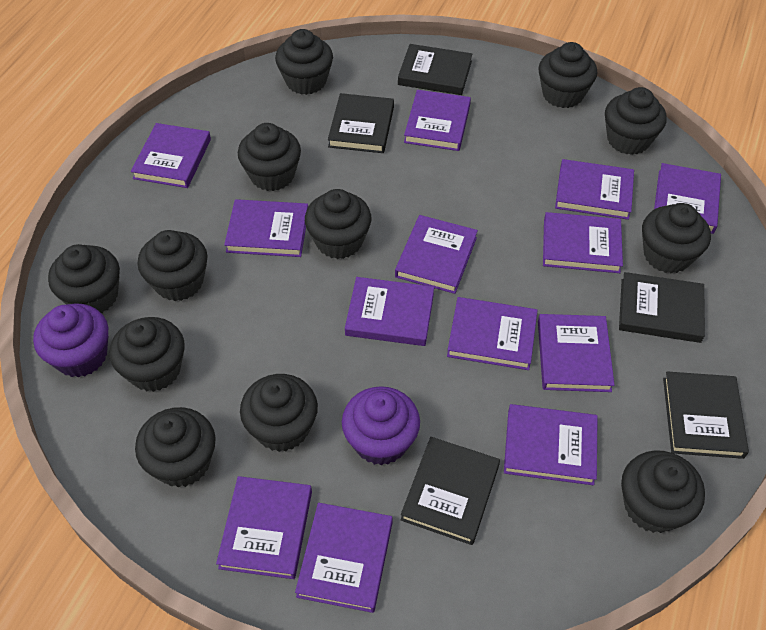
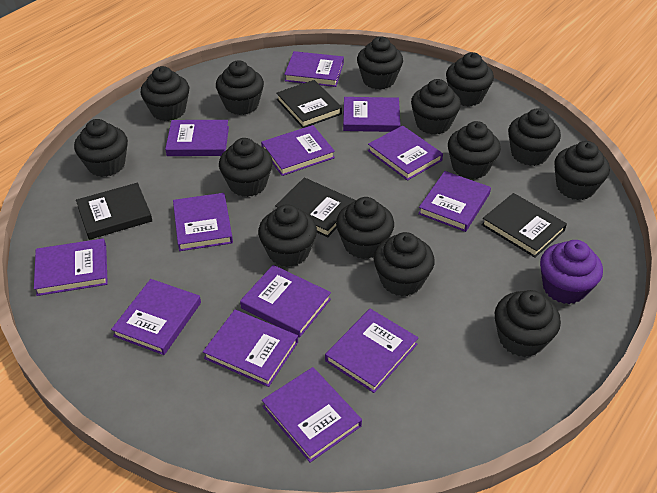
black book: [328,93,394,153] [398,44,472,95] [401,437,500,545] [619,272,705,343] [663,371,749,459] = 5 -> [76,183,152,240] [275,177,356,238] [276,80,342,128] [481,193,567,258] = 4
black cupcake: [48,244,120,313] [109,317,185,392] [135,407,216,488] [138,230,208,301] [238,123,301,191] [240,374,318,452] [275,29,333,95] [305,189,371,259] [538,42,597,108] [605,87,667,155] [621,450,705,533] [642,203,711,274] = 12 -> [74,119,128,177] [140,66,189,121] [216,60,264,115] [219,138,273,197] [258,204,317,267] [336,197,394,259] [357,37,403,90] [374,232,435,296] [411,79,461,135] [446,52,494,106] [448,121,501,179] [495,290,561,357] [508,108,561,166] [554,141,610,200] = 14
purple cupcake: [33,303,109,378] [342,386,420,465] = 2 -> [540,240,603,304] = 1

